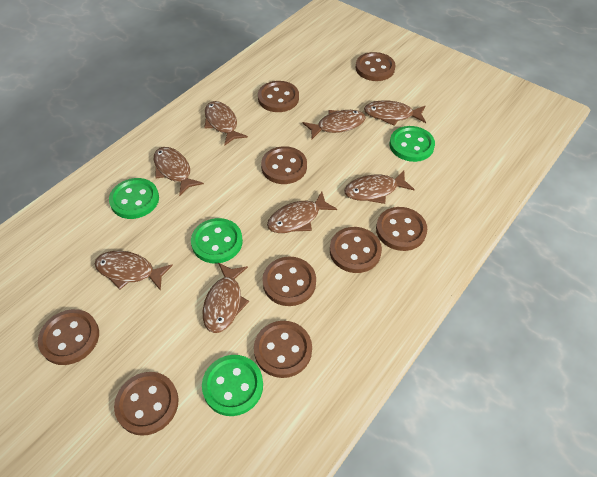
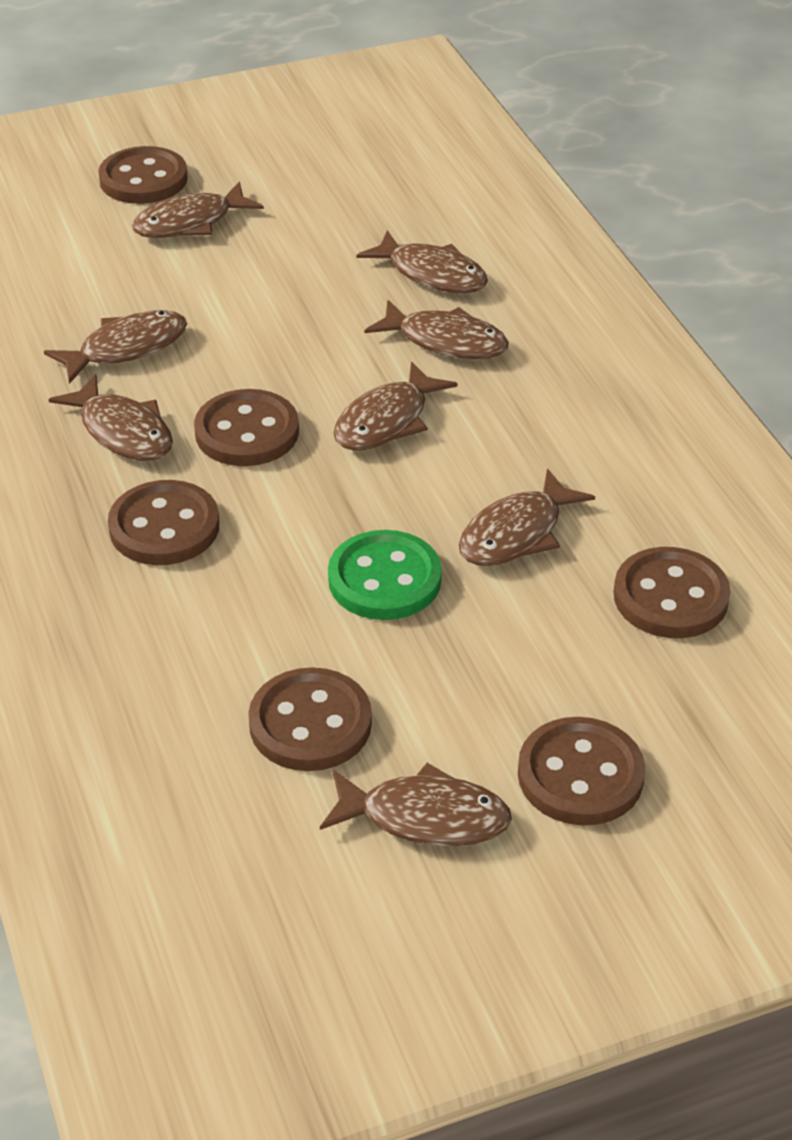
brown button: [38,309,99,365] [114,372,179,436] [254,321,312,378] [258,81,299,112] [261,146,307,184] [262,257,316,306] [330,227,382,273] [356,52,395,81] [376,207,427,251] = 9 -> [98,146,188,204] [108,480,219,565] [194,389,299,466] [248,667,372,771] [518,717,645,826] [614,547,731,638] = 6
green button: [109,178,159,219] [191,218,243,263] [202,355,263,416] [390,126,435,162] = 4 -> [328,530,442,620] = 1

